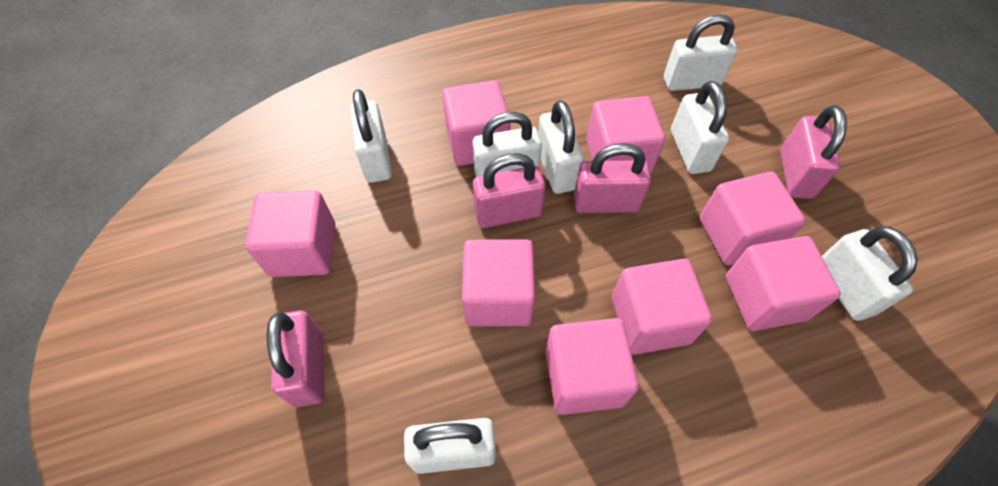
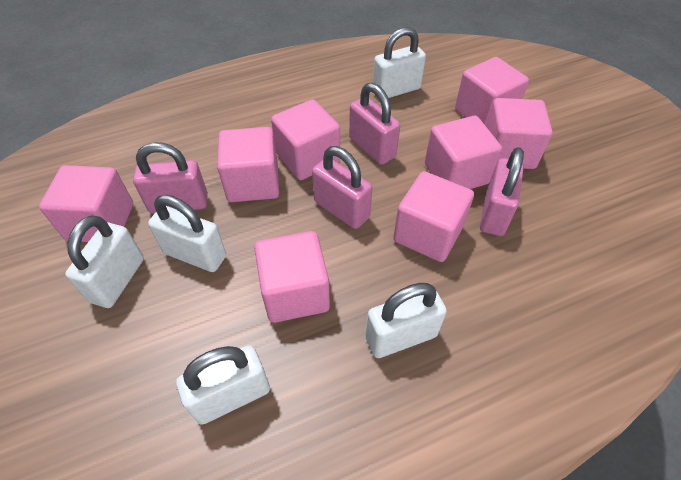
white padlock: [350,89,392,183] [404,418,496,474] [472,112,542,177] [538,100,584,194] [664,14,738,91] [671,81,729,174] [822,226,918,321] = 7 -> [65,215,144,308] [148,194,226,272] [176,345,270,425] [366,283,447,358] [373,27,426,98] = 5

